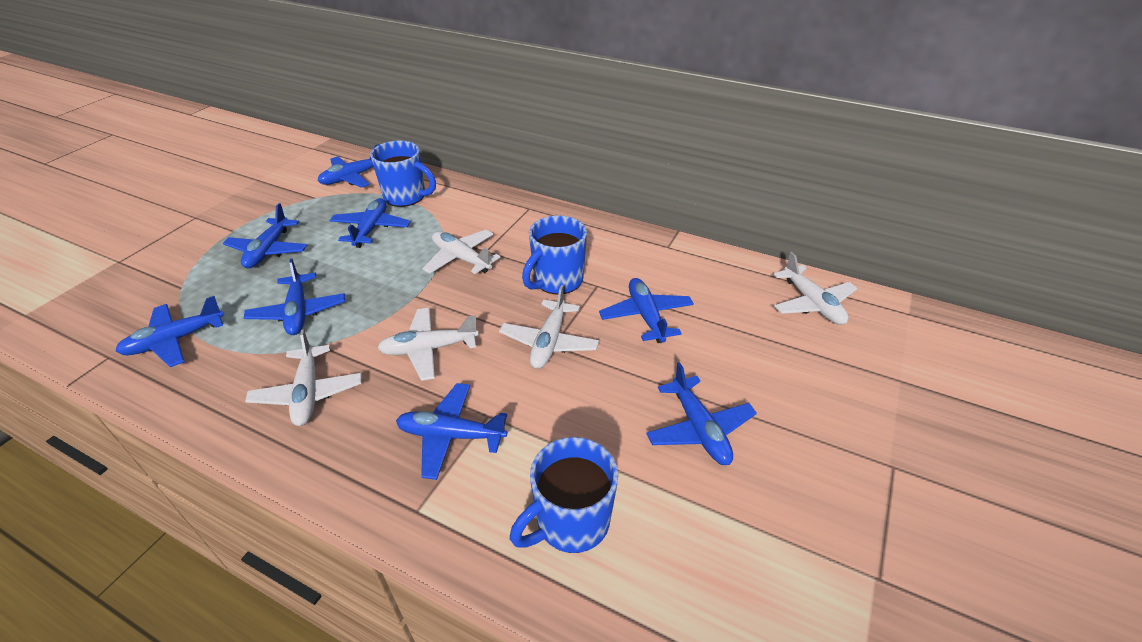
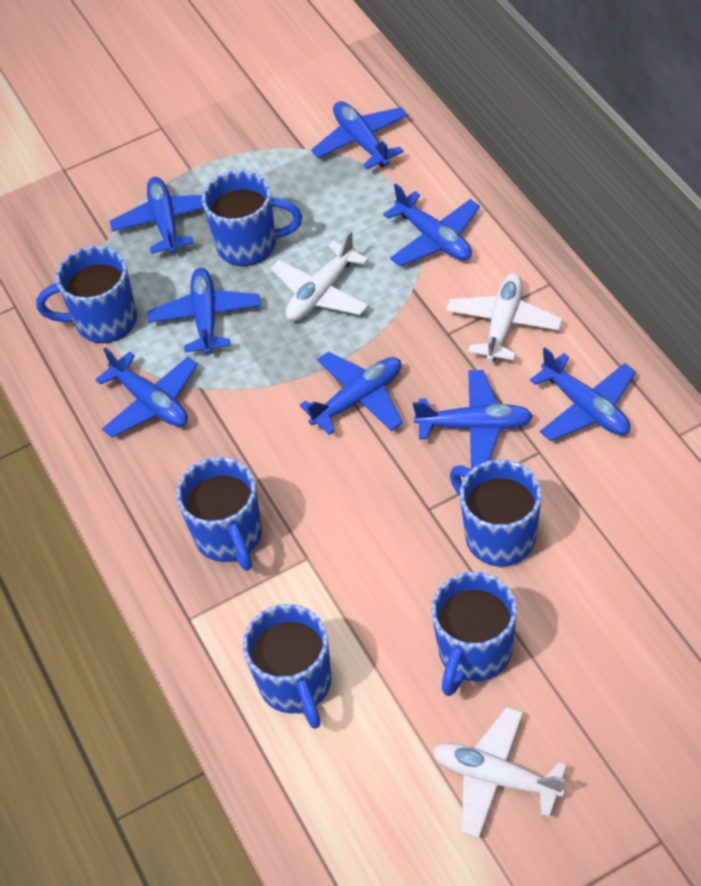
blue mug: [370,141,436,207] [510,437,618,553] [522,216,587,294] = 3 -> [36,246,137,343] [176,457,262,571] [202,170,302,266] [243,604,331,729] [431,571,517,696] [450,460,542,567] = 6
white plane: [245,330,362,426] [378,308,479,381] [422,230,501,274] [499,285,599,369] [774,252,857,325] = 5 -> [271,231,369,321] [433,707,567,838] [446,273,562,362] = 3

